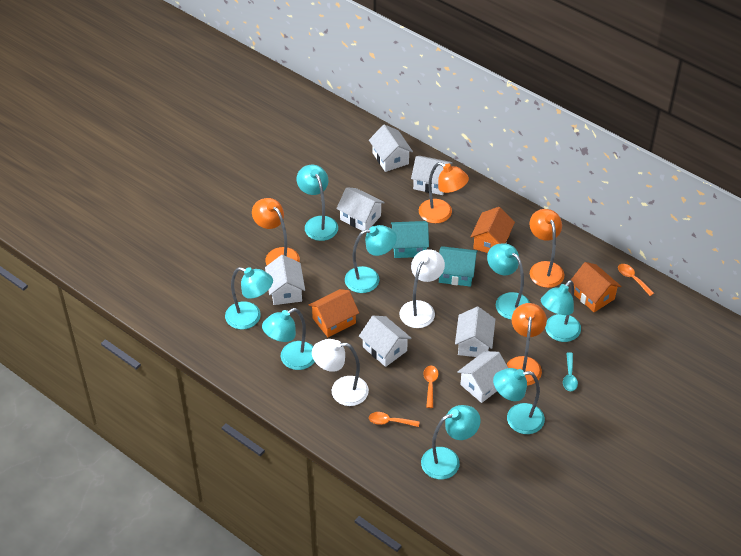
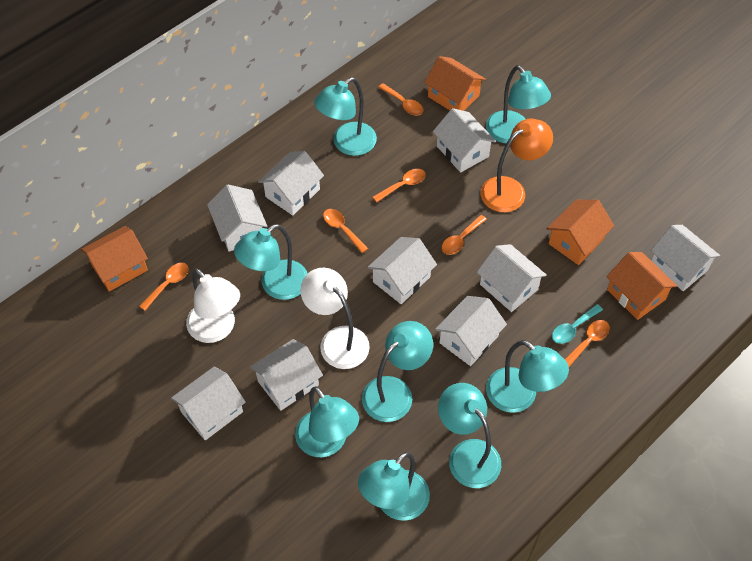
orange house: [309,289,359,337] [471,207,515,253] [571,262,621,313] = 3 -> [81,226,148,292] [424,56,486,111] [547,200,614,265] [606,252,677,320] = 4
orange lamp: [252,198,300,265] [419,162,469,223] [506,303,547,386] [530,209,564,288] = 4 -> [480,119,553,212] = 1
orange spoon: [369,412,420,427] [423,366,438,408] [618,264,654,296] = 3 -> [139,263,189,311] [323,209,368,253] [373,169,426,202] [378,83,423,116] [442,215,487,255] [565,320,610,367] = 6
turquoise house: [391,221,429,258] [439,246,477,287] = 2 -> none = 0
white house: [265,255,305,305] [336,187,385,231] [359,316,412,367] [369,124,413,172] [411,156,453,195] [455,307,495,357] [457,351,508,403] = 7 -> [171,367,246,440] [207,184,267,252] [250,339,323,411] [258,151,324,215] [367,237,437,304] [433,108,496,173] [435,296,507,366] [477,244,547,312] [651,225,720,291] = 9

